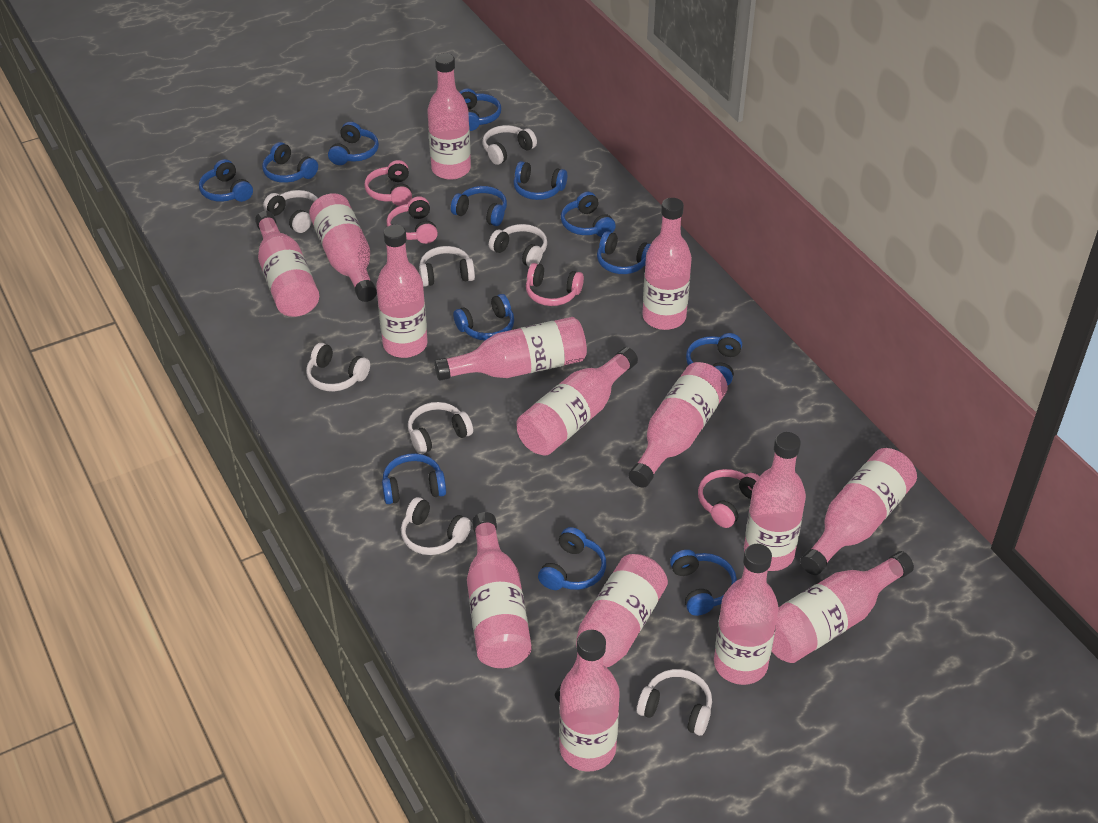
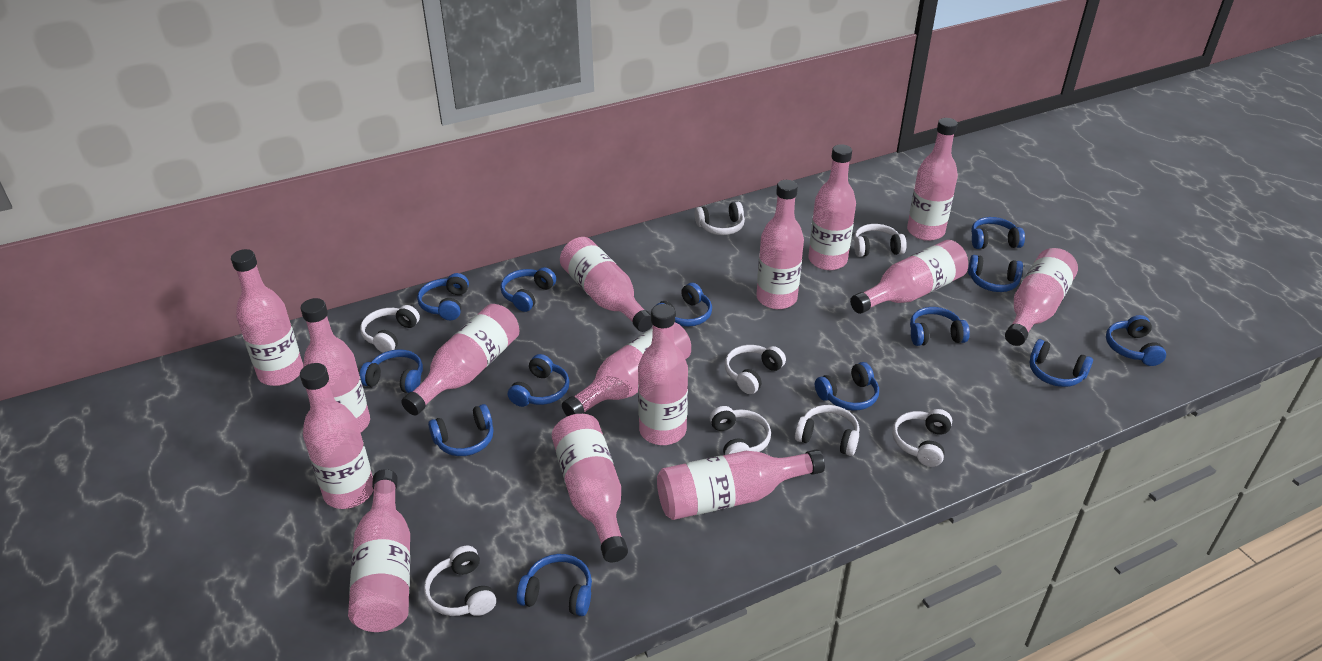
pink headphones: [364,160,412,206] [387,196,438,244] [526,263,584,306] [698,469,760,528] = 4 -> none = 0

